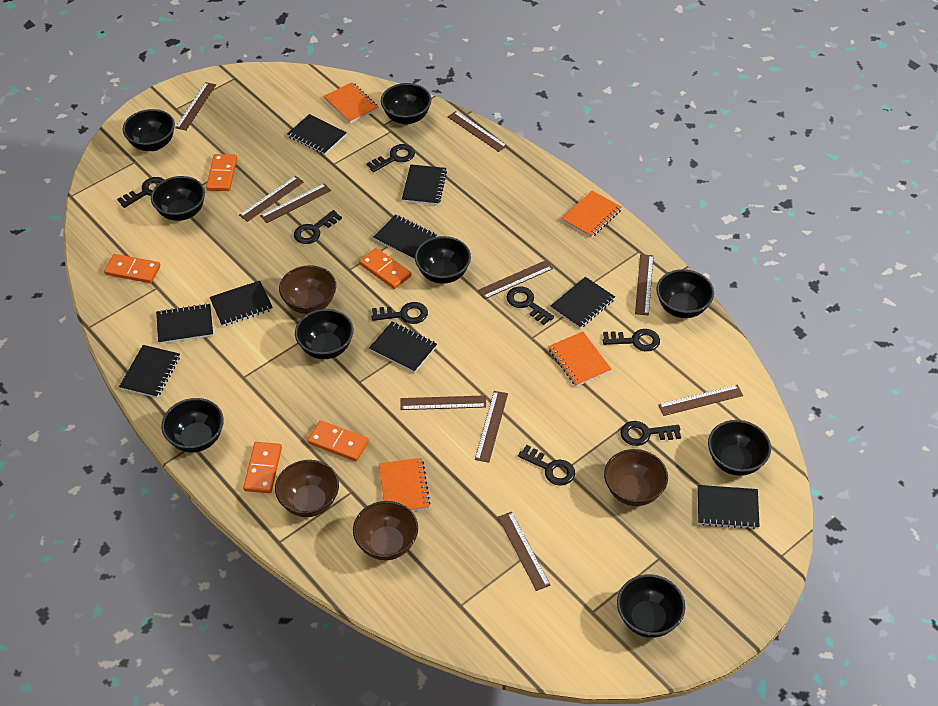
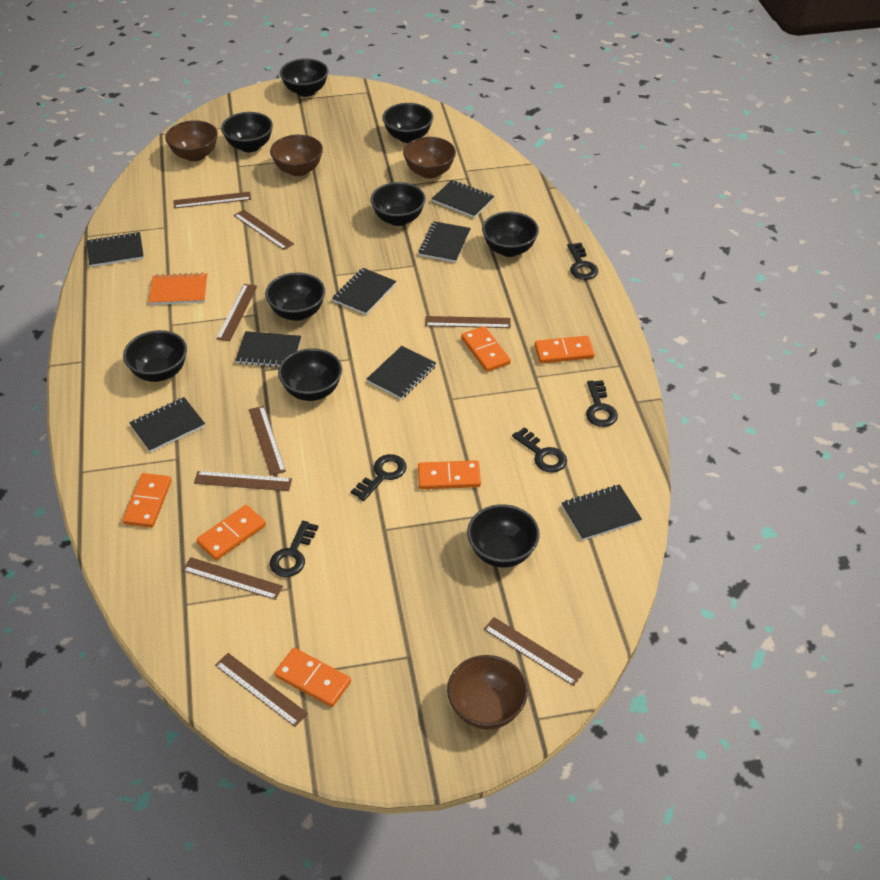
black key: [117,177,165,208] [294,210,342,244] [366,144,415,172] [371,302,428,324] [506,286,554,325] [518,445,575,486] [603,329,660,351] [620,421,681,446] = 8 -> [270,521,318,577] [351,454,407,501] [512,427,567,473] [567,243,598,280] [586,380,618,427] = 5
black notebook: [119,345,180,398] [156,303,213,344] [209,281,273,327] [287,114,347,155] [369,322,437,373] [373,214,437,260] [402,164,447,205] [551,277,615,329] [698,485,760,529] = 9 -> [87,232,144,267] [129,397,205,453] [236,331,301,367] [332,268,396,315] [367,346,436,399] [419,221,471,263] [432,180,494,218] [562,485,642,541] = 8
brown ruler: [175,82,216,131] [239,176,304,222] [260,183,331,223] [401,395,486,410] [448,111,507,152] [475,391,508,462] [478,260,553,299] [498,512,550,591] [635,254,654,315] [658,385,743,416] = 10 -> [173,192,251,209] [182,557,283,600] [194,471,292,491] [215,653,308,727] [216,284,257,341] [234,210,294,250] [249,406,286,476] [425,316,511,328] [484,617,584,686] = 9
orange domino: [104,254,160,283] [206,154,237,191] [243,442,282,493] [307,420,369,462] [359,248,411,289] = 5 -> [122,473,172,528] [196,505,266,560] [274,648,351,707] [418,460,481,489] [461,326,511,372] [535,336,595,364] = 6
orange notebook: [324,82,379,123] [379,458,430,511] [548,332,612,387] [562,191,622,238] = 4 -> [149,272,207,305] = 1

